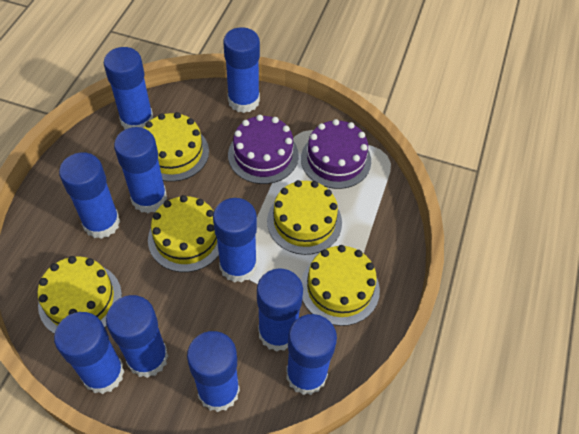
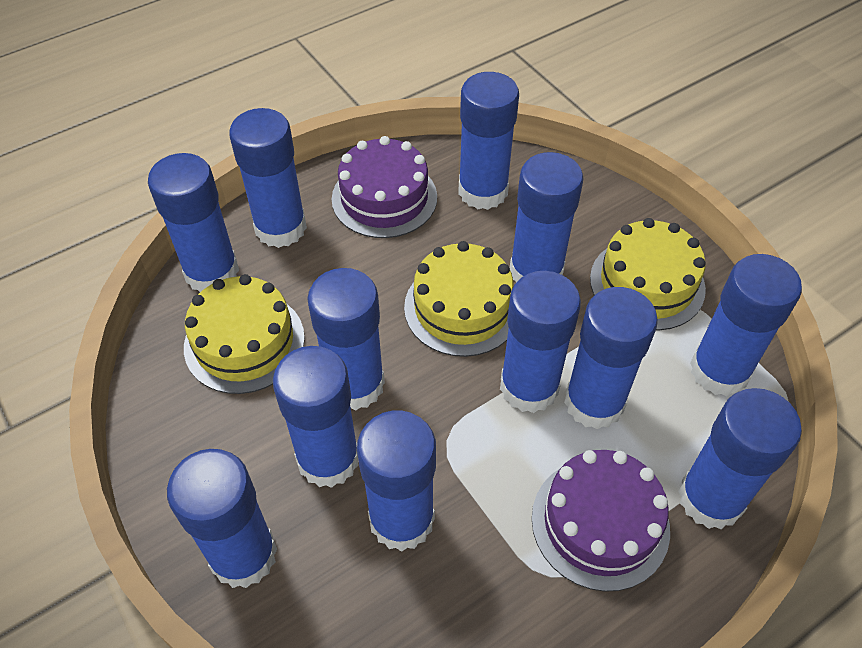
blue glue stick: [54,312,125,394] [59,152,120,239] [104,47,153,130] [106,295,168,378] [114,127,167,213] [187,331,240,412] [213,198,257,283] [223,27,260,113] [257,268,303,352] [286,314,337,395] = 10 -> [148,153,239,292] [167,449,277,588] [229,108,307,248] [273,346,359,488] [307,268,385,410] [357,410,436,551] [458,72,519,210] [500,271,581,413] [510,152,583,283] [564,287,658,429] [678,388,802,530] [690,254,802,396] = 12
yellow cake: [37,256,122,334] [144,112,209,182] [148,195,219,272] [267,180,342,255] [301,245,380,326] = 5 -> [184,274,305,394] [404,241,513,357] [590,218,706,330] = 3

